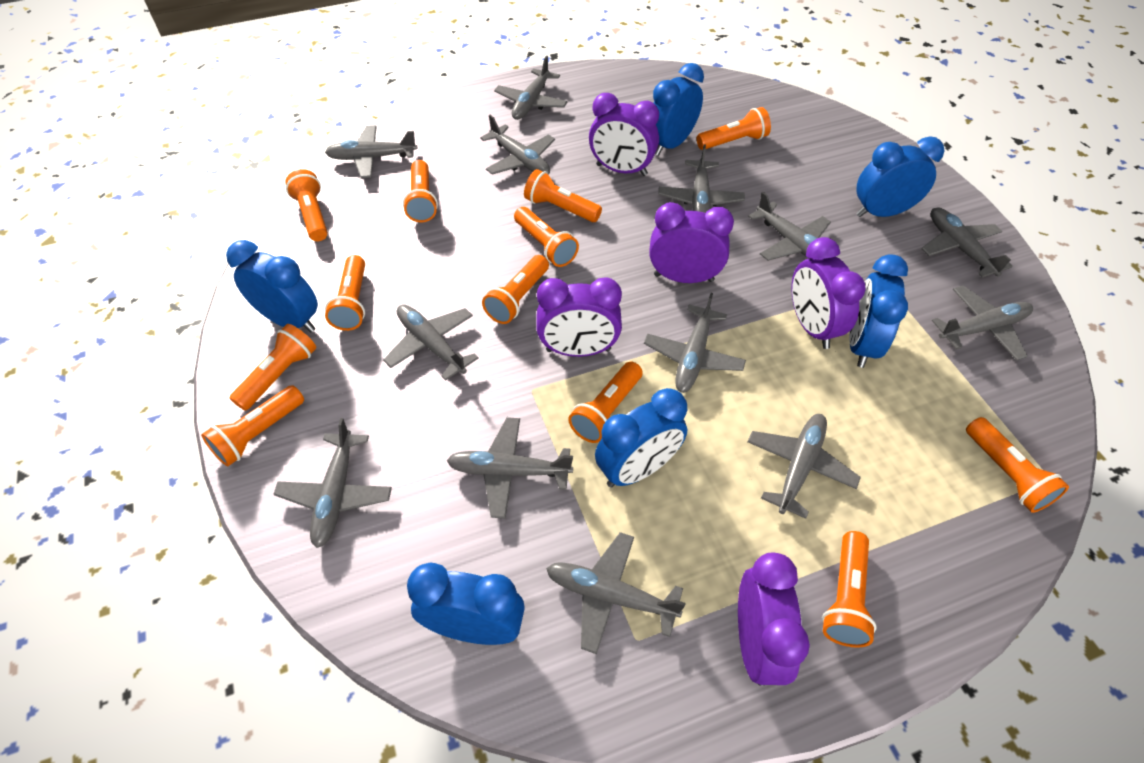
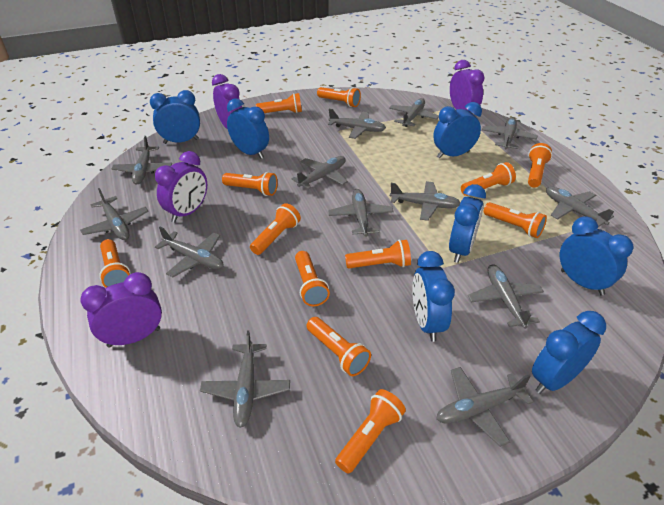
blue clock: [226,240,318,332] [407,562,525,645] [595,388,688,488] [653,63,704,156] [849,254,908,368] [856,136,944,217] = 6 -> [150,90,200,144] [227,98,269,159] [413,251,455,342] [433,102,482,158] [449,184,486,263] [532,311,606,394] [560,216,634,295] = 7
purple clock: [536,277,622,357] [589,93,659,176] [649,202,734,283] [738,552,810,686] [792,237,866,349] = 5 -> [80,272,162,348] [155,151,207,222] [212,74,242,129] [450,60,485,113] = 4

